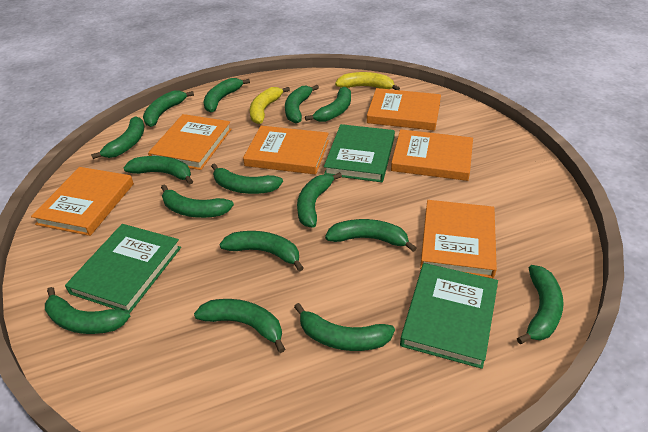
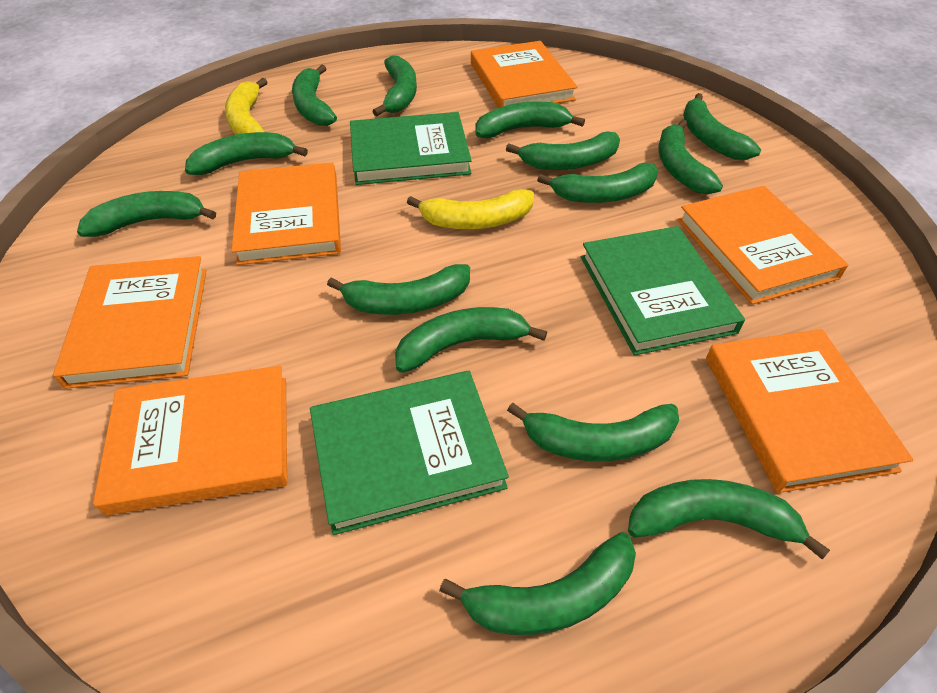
green banana: [45,287,130,334] [91,116,144,159] [124,156,193,184] [143,91,194,127] [161,184,234,218] [194,299,285,353] [203,78,250,113] [211,163,283,194] [219,231,303,272] [285,85,319,123] [294,303,395,351] [297,172,342,228] [305,87,351,122] [325,219,416,252] [517,265,564,344] = 15 -> [77,191,216,237] [185,132,308,175] [292,65,337,126] [327,264,470,315] [372,55,417,116] [395,307,547,373] [439,532,636,635] [475,101,585,138] [506,132,620,170] [507,403,679,462] [537,163,658,203] [628,479,830,559] [658,120,723,195] [683,93,761,160] = 14

